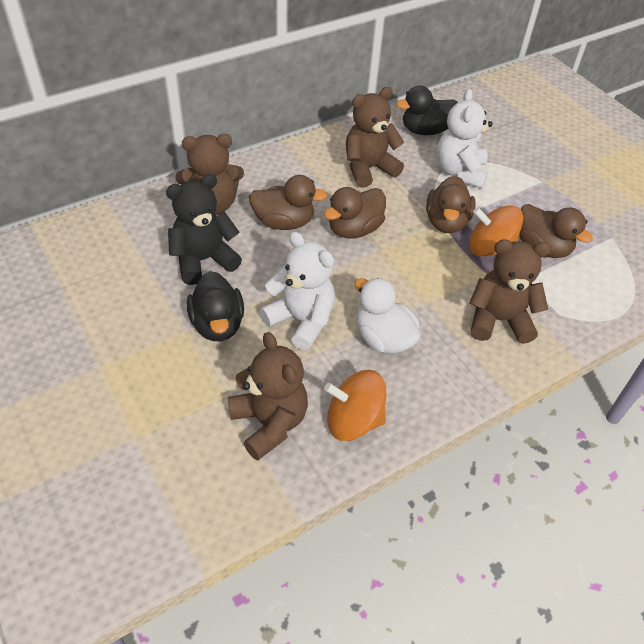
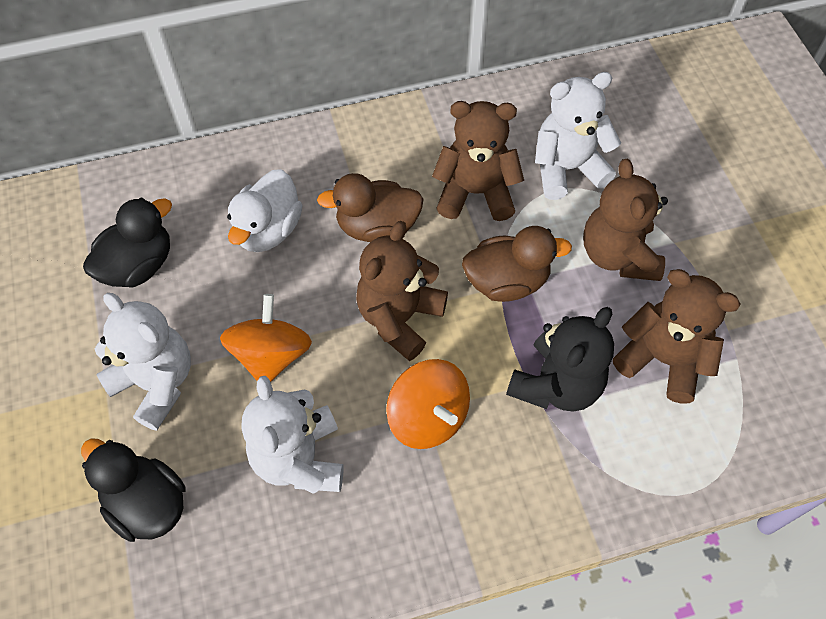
brown duck: [249,175,327,230] [324,187,386,239] [426,176,475,233] [519,204,593,258] = 4 -> [317,173,424,242] [462,226,572,302] = 2
white teddy bear: [260,231,335,351] [436,89,493,189] = 2 -> [95,293,191,431] [241,376,344,494] [535,72,621,200] = 3

